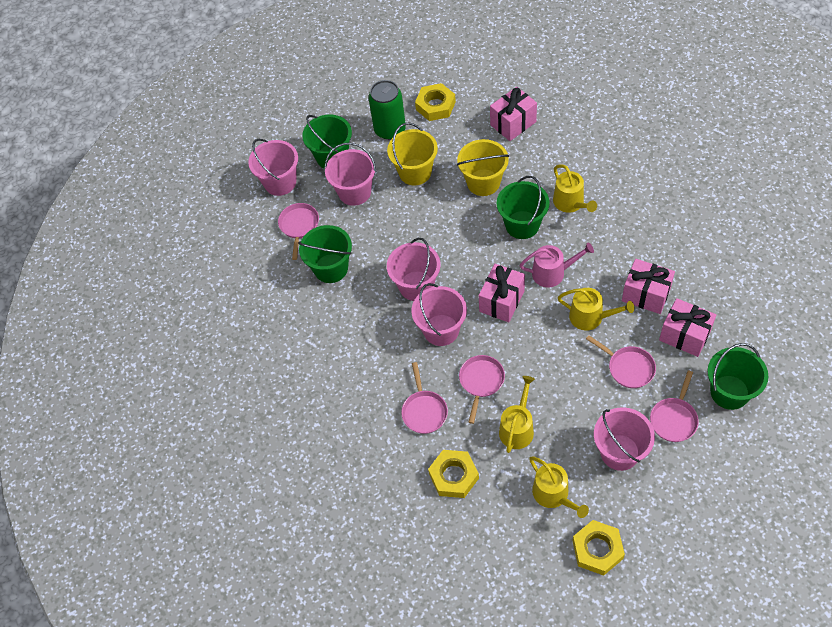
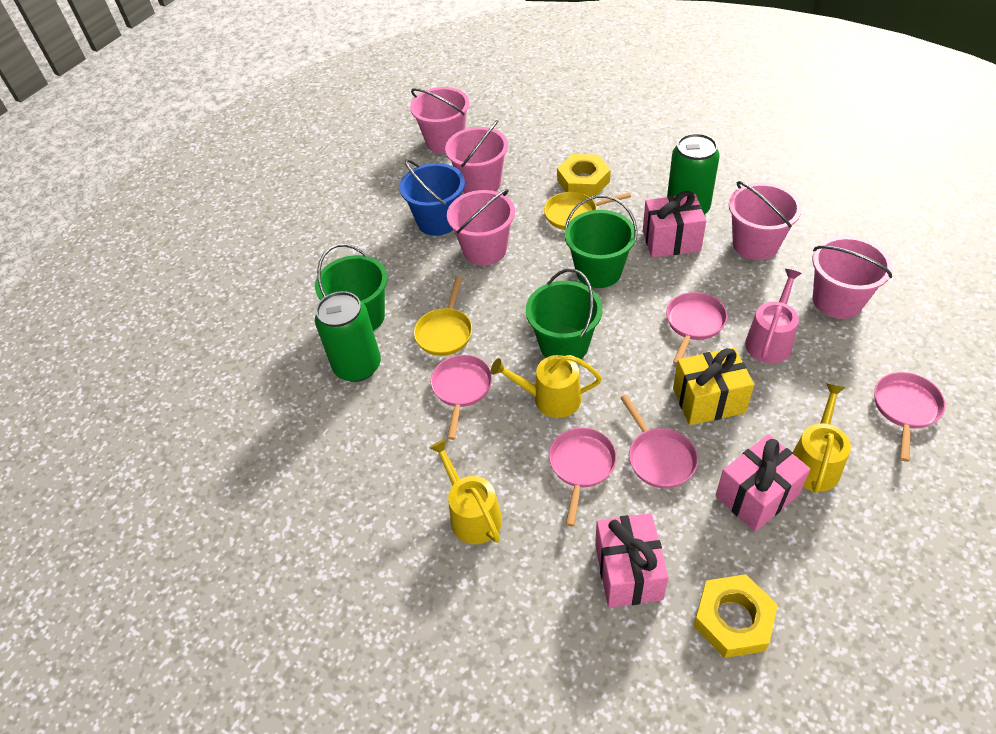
blue bucket: none = 0 -> [399,159,465,236] = 1
green bucket: [298,225,352,283] [302,114,352,169] [497,176,550,239] [707,343,768,410] = 4 -> [315,244,387,331] [526,269,603,359] [564,195,637,288] = 3
green can: [368,80,406,140] = 1 -> [315,291,381,382] [667,133,720,215] = 2
pink gift: [479,264,525,322] [490,87,537,141] [622,259,675,314] [659,298,716,357] = 4 -> [595,513,669,608] [643,191,706,258] [716,434,811,532] = 3
yellow bucket: [387,123,438,185] [457,139,509,196] = 2 -> none = 0
yellow gift: none = 0 -> [673,347,754,425] = 1
yellow nut: [415,83,456,121] [428,450,479,498] [572,520,625,576] = 3 -> [557,154,611,197] [694,574,778,658] = 2
yellow pan: none = 0 -> [414,277,472,356] [544,192,631,230] = 2
yellow watering can: [499,376,535,453] [529,457,589,518] [553,164,597,213] [558,288,634,331] = 4 -> [429,439,502,544] [491,355,602,418] [793,383,851,493] = 3

